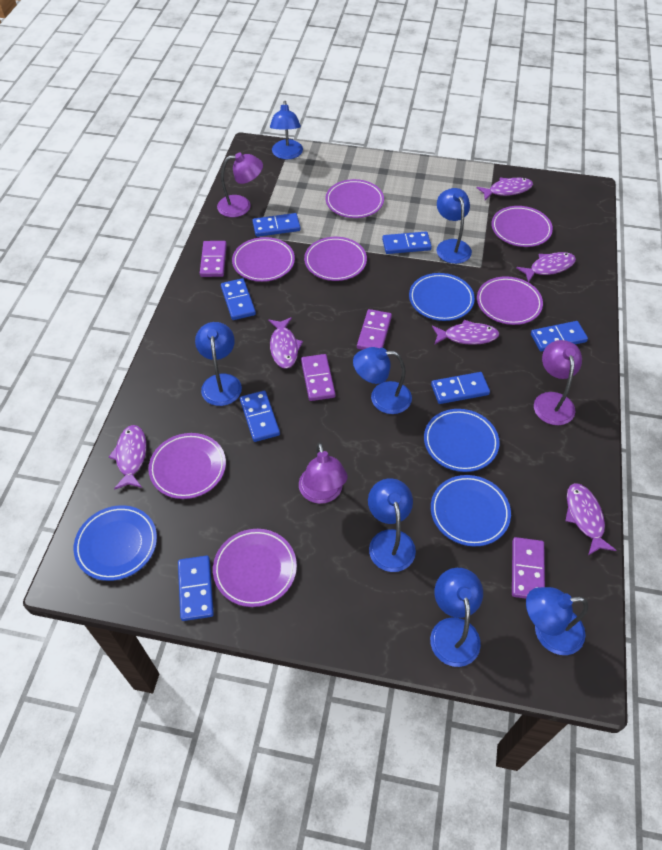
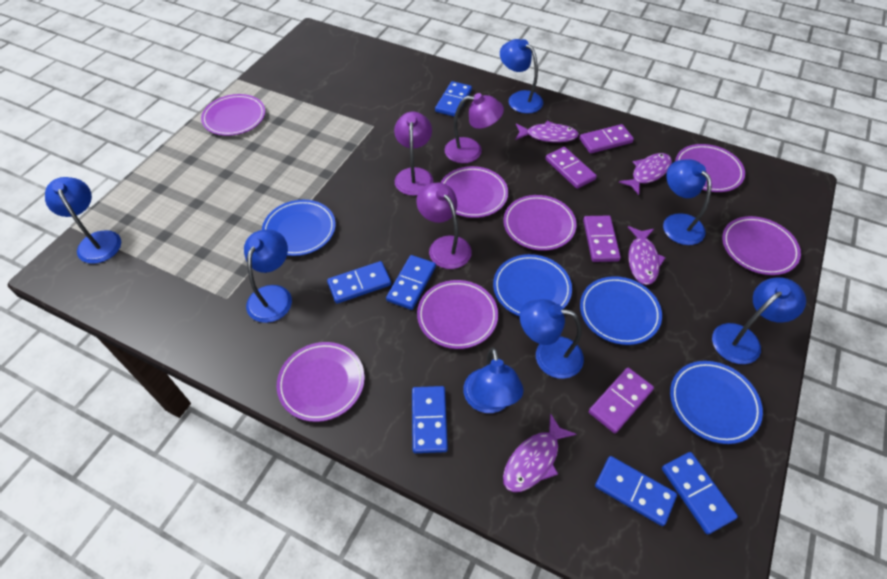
blue domino: [178,556,214,621] [221,278,256,320] [240,391,280,442] [252,213,301,237] [382,232,432,254] [431,372,490,404] [531,321,588,351] = 7 -> [327,261,391,304] [386,255,436,310] [412,386,448,453] [435,81,472,117] [595,456,677,526] [662,452,738,534] = 6
purple fish: [109,425,147,490] [268,317,303,369] [432,320,499,345] [476,178,533,200] [516,252,576,283] [565,483,616,555] = 6 -> [503,413,577,492] [515,121,579,142] [619,153,672,195] [628,226,666,285] = 4

